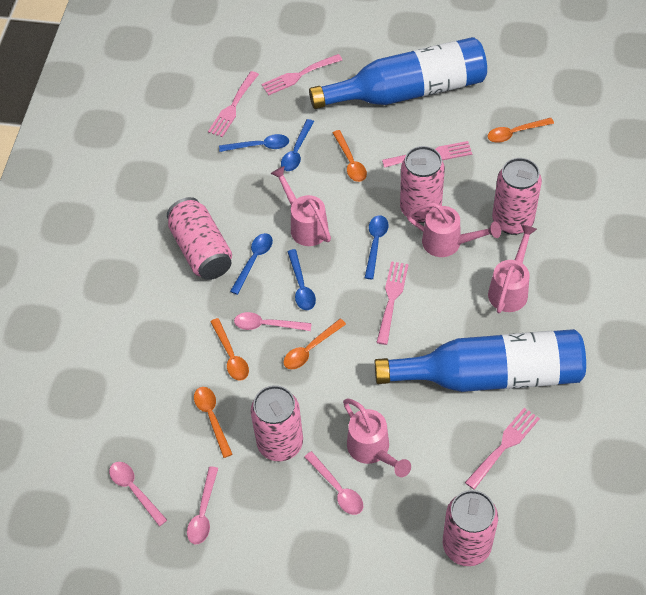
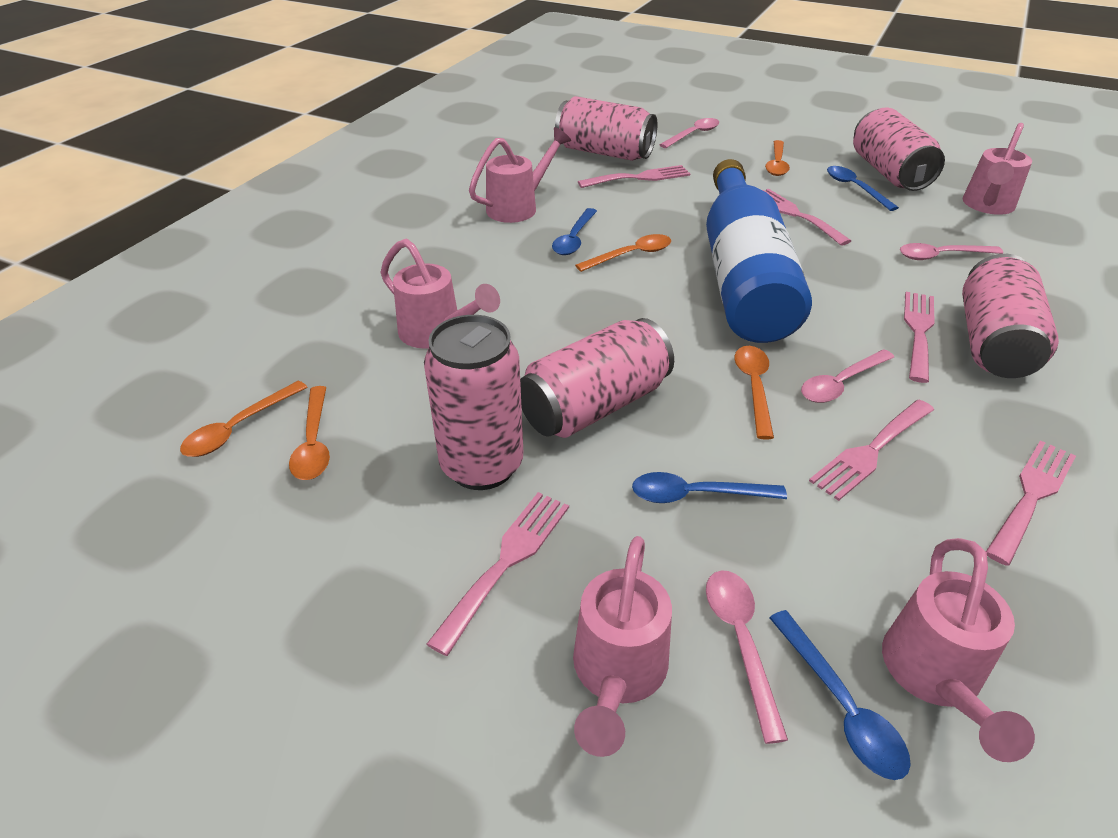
blue bottle: [309,37,487,109] [374,329,586,392] = 2 -> [706,159,812,343] = 1
blue spoon: [219,134,289,152] [230,233,273,295] [281,119,314,171] [287,249,316,310] [365,215,389,279] = 5 -> [552,208,597,255] [632,472,787,503] [769,610,911,780] [827,166,899,211] = 4
pink fork: [208,71,259,137] [261,54,342,95] [376,261,409,345] [382,141,472,168] [465,408,540,490] = 5 -> [427,492,569,656] [578,165,690,188] [763,189,851,246] [809,400,934,501] [904,292,935,383] [986,440,1076,566] = 6
pink watering can: [270,166,331,246] [343,399,411,477] [406,203,501,257] [488,224,537,313] = 4 -> [380,239,500,349] [469,127,571,223] [573,536,672,757] [882,538,1035,762] [963,123,1032,215] = 5

